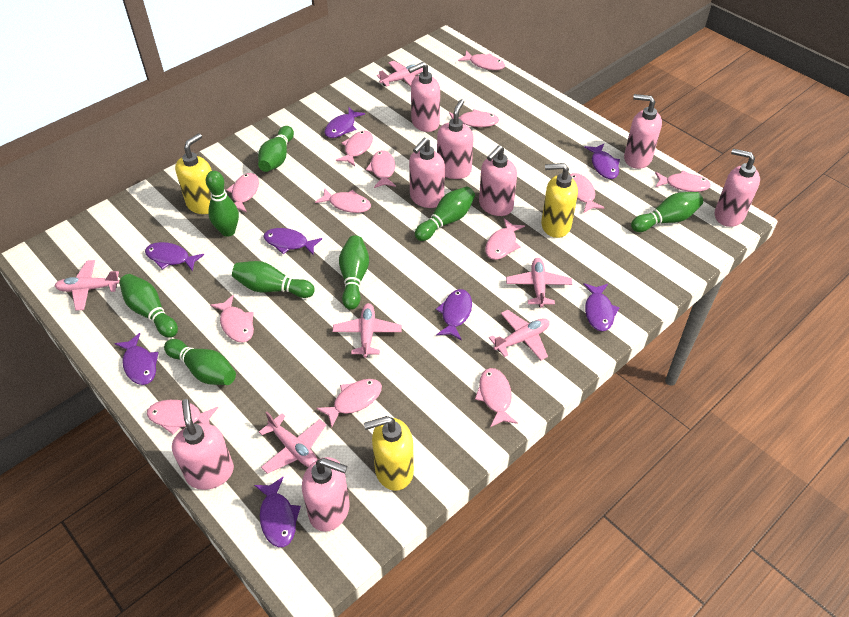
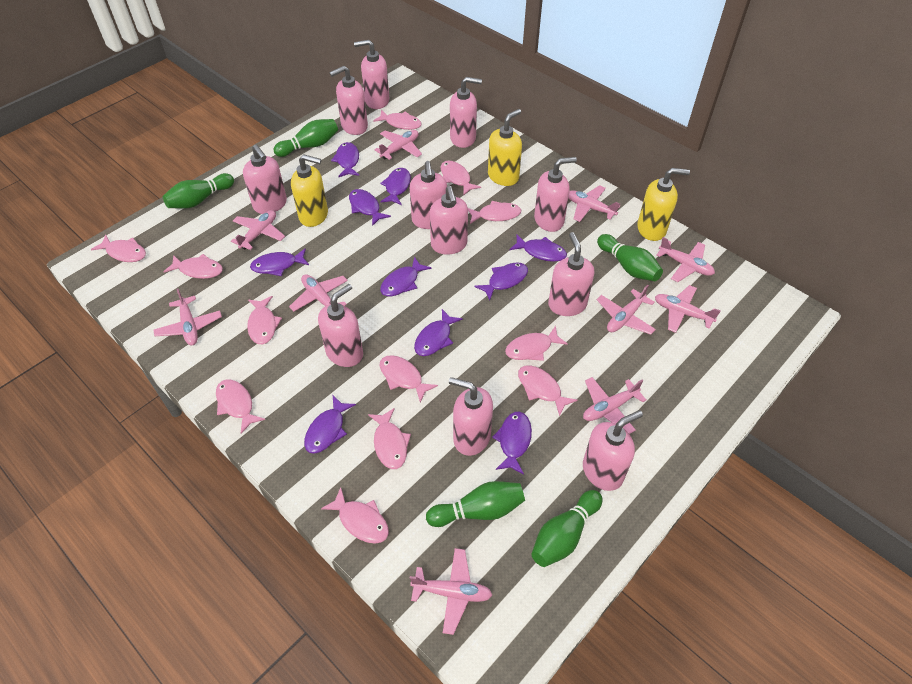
green bowling pin: [119,274,178,338] [164,339,236,385] [206,171,239,237] [232,261,315,298] [258,126,294,172] [339,235,369,310] [415,187,475,241] [631,192,703,232] = 8 -> [163,173,234,209] [273,119,338,157] [426,481,525,527] [531,490,602,567] [597,234,663,281] = 5
pink fish: [147,400,218,435] [210,295,254,343] [227,173,259,213] [315,188,371,213] [316,379,382,427] [336,131,373,166] [366,150,396,188] [449,109,499,127] [458,51,505,70] [475,368,518,427] [485,218,525,260] [570,173,604,213] [655,170,711,192] = 13 -> [91,235,146,262] [163,254,223,279] [216,379,265,434] [247,296,282,344] [321,487,389,544] [368,408,411,469] [373,110,422,130] [380,355,438,402] [441,161,481,196] [468,201,521,224] [505,326,568,361] [518,365,578,416] = 12
pink plane: [55,260,120,311] [259,412,326,474] [332,303,402,358] [377,61,423,87] [489,310,550,360] [506,258,572,308] = 6 -> [153,289,222,345] [231,210,285,250] [289,274,348,312] [374,130,422,160] [410,548,492,635] [569,185,620,222] [583,377,646,434] [597,285,656,335] [655,285,721,333] [656,237,715,282] = 10
pink soap dispenser: [172,399,234,490] [302,457,350,532] [408,62,440,132] [409,138,445,208] [437,99,474,179] [479,145,517,216] [624,94,662,169] [715,149,760,227] = 8 -> [243,145,287,214] [318,284,363,367] [330,66,368,135] [354,40,389,109] [410,161,447,229] [430,186,468,255] [449,377,493,456] [450,77,482,148] [534,157,577,232] [548,232,594,316] [583,410,643,491] = 11
purple fish: [114,333,159,385] [145,242,204,272] [254,477,301,547] [264,228,322,255] [324,107,365,138] [436,289,472,340] [583,283,619,331] [584,144,620,179] = 8 -> [250,248,309,276] [304,396,356,454] [331,142,359,178] [349,189,391,226] [380,168,411,205] [380,257,432,296] [414,309,463,356] [474,262,528,301] [492,412,532,475] [509,235,567,262] = 10

